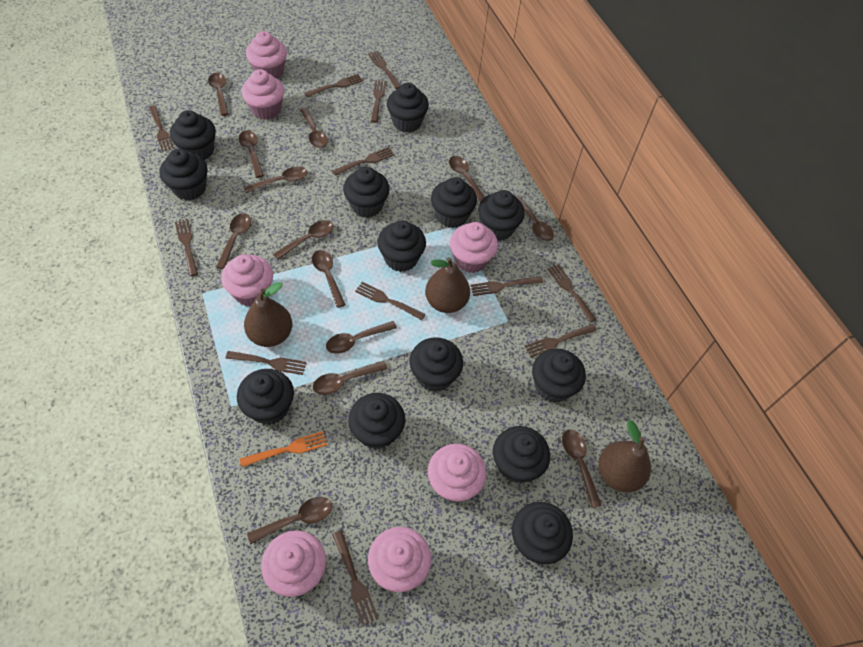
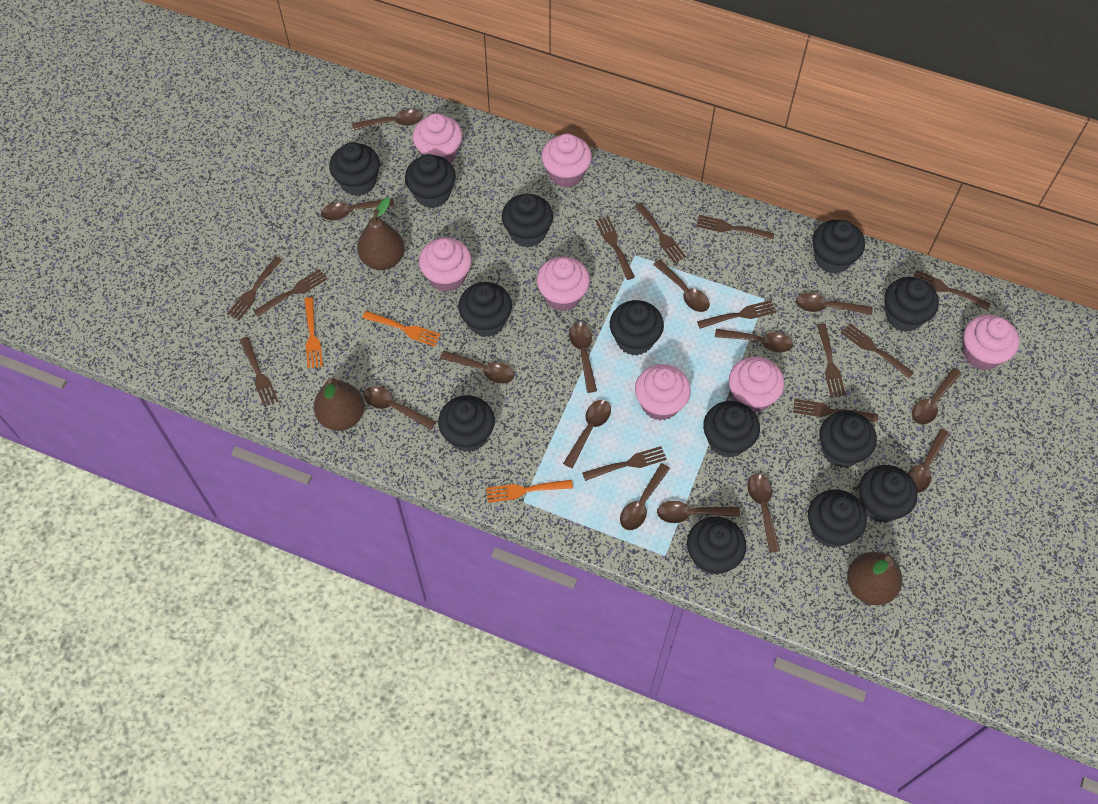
brown spoon: [208,73,229,116] [216,213,251,269] [238,130,264,178] [244,167,307,193] [247,497,332,544] [273,220,333,260] [300,108,328,148] [312,250,346,308] [313,361,387,395] [326,321,397,354] [449,156,485,203] [515,195,554,241] [562,429,602,508] = 13 -> [321,198,394,220] [353,109,423,130] [363,386,436,430] [440,351,514,384] [563,400,611,468] [569,323,597,393] [620,463,670,530] [653,260,710,312] [657,501,740,523] [715,329,793,352] [747,474,780,553] [796,293,872,315] [908,429,950,493] [912,368,962,425] = 14
orange fork: [240,431,327,467] = 1 -> [304,297,323,369] [363,311,441,347] [486,480,573,503] = 3

